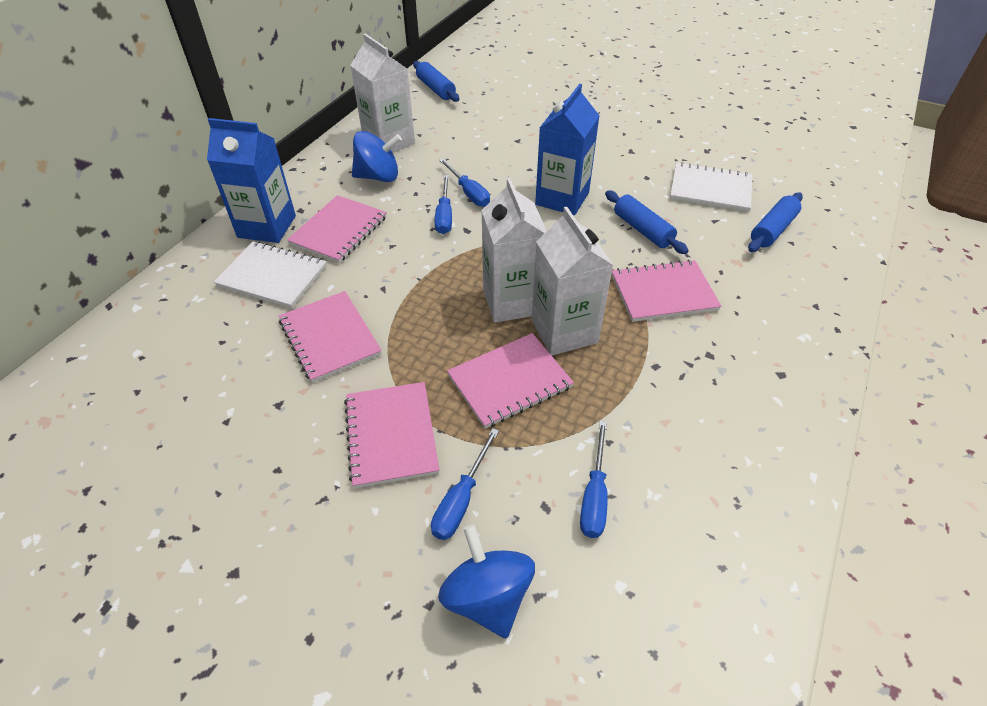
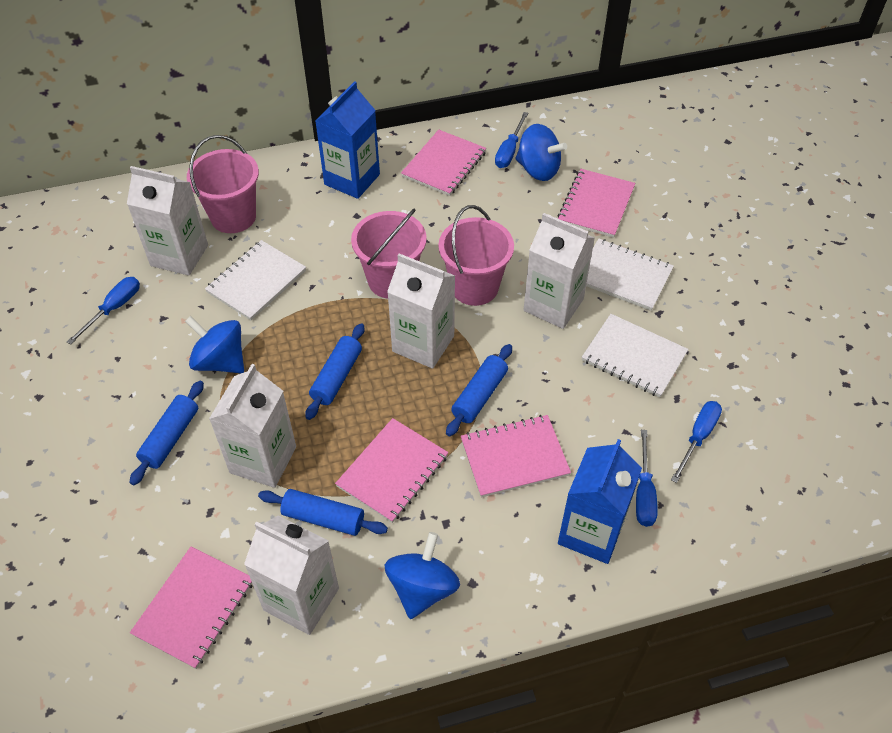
blue rolling pin: [413,61,459,102] [605,190,689,254] [748,192,803,252] = 3 -> [129,381,204,485] [258,489,388,536] [305,323,364,420] [446,344,512,436] = 4
blue spinning top: [352,131,402,182] [438,524,535,638] = 2 -> [185,316,244,373] [385,532,460,619] [516,124,567,181] = 3
pink bucket: none = 0 -> [187,135,259,233] [351,209,427,299] [438,205,514,306] = 3
white carton: [350,33,415,152] [481,178,547,323] [531,207,613,356] = 3 -> [127,166,208,276] [209,364,296,488] [244,515,339,635] [387,254,455,369] [524,213,595,329] = 5
white notebook: [214,241,327,308] [670,162,752,212] = 2 -> [205,240,306,320] [582,314,688,398] [586,239,674,311] = 3

